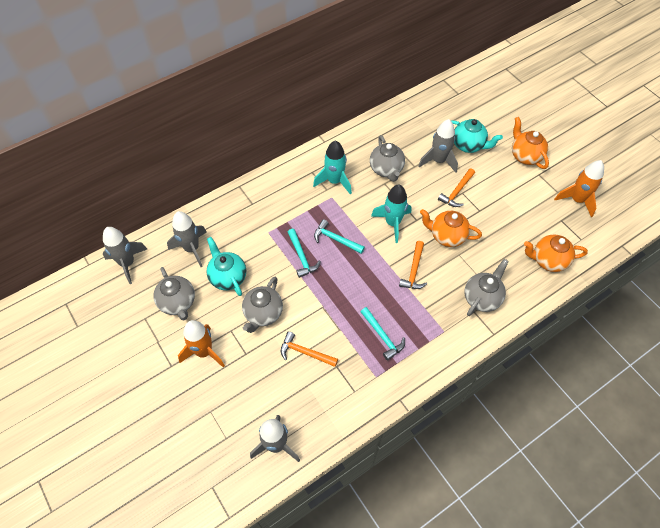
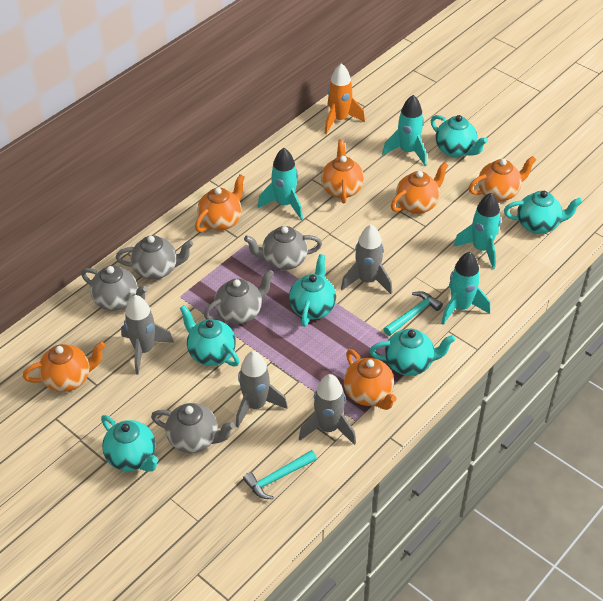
grey teapot: [153,267,195,320] [242,277,283,333] [370,135,405,182] [464,259,509,316] = 4 -> [81,265,148,311] [116,235,193,280] [151,403,235,453] [204,270,274,324] [244,226,322,270] = 5
orange hammer: [281,331,338,367] [399,241,427,289] [438,168,475,207] = 3 -> none = 0
orange rocket: [178,320,225,368] [554,160,604,217] = 2 -> [325,63,365,134] = 1
orange teapot: [420,209,482,247] [512,117,549,169] [524,234,588,272] = 3 -> [23,341,105,392] [195,174,245,232] [321,139,364,204] [344,349,397,410] [391,162,448,214] [469,156,536,202] = 6
turquoise hammer: [288,229,321,278] [314,219,365,254] [361,307,405,361] = 3 -> [243,450,317,499] [384,291,443,336] = 2
turquoise rocket: [313,140,352,195] [371,184,411,243] = 2 -> [258,148,303,220] [382,95,427,166] [441,252,490,325] [453,193,501,269] = 4
turquoise teapot: [206,237,246,296] [452,119,503,153] = 2 -> [101,415,158,472] [180,305,240,366] [289,254,336,327] [370,329,455,376] [431,115,488,157] [504,191,582,234] = 6

